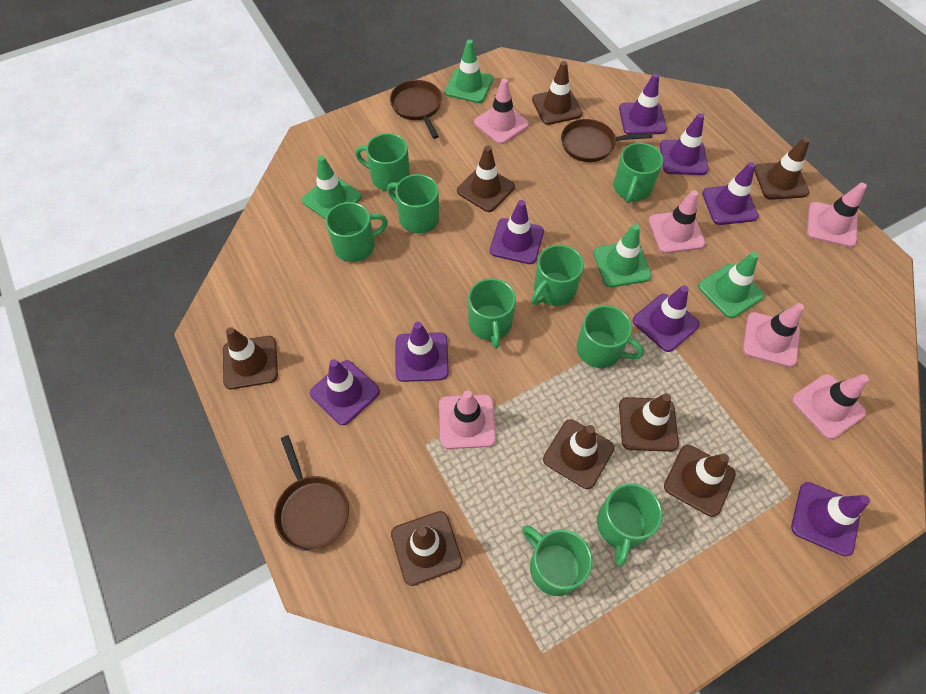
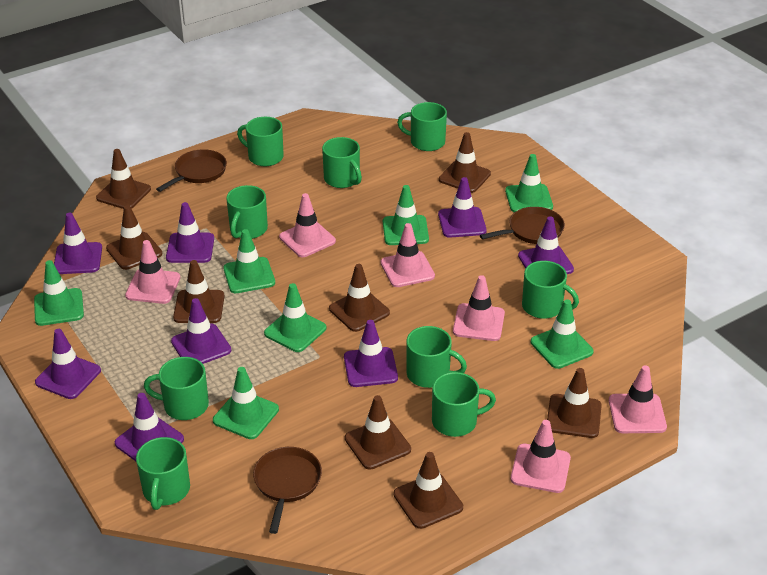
green traffic cone: [302,156,362,220] [445,39,493,103] [594,224,652,287] [698,252,764,318] = 4 -> [34,260,84,326] [213,367,279,439] [223,229,275,293] [264,283,326,352] [383,185,429,245] [505,154,553,213] [531,299,594,369] = 7

